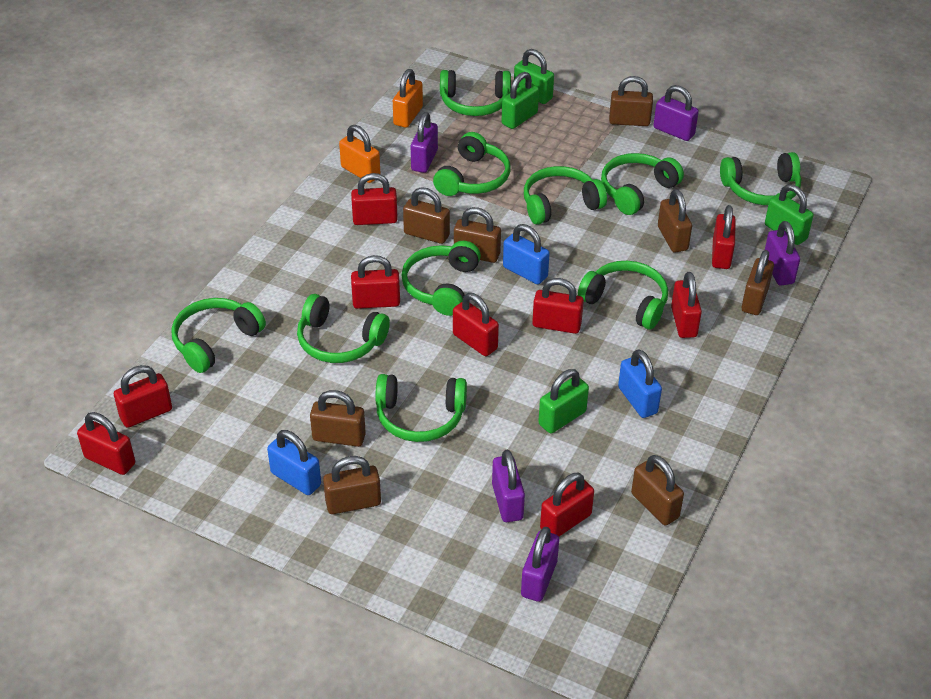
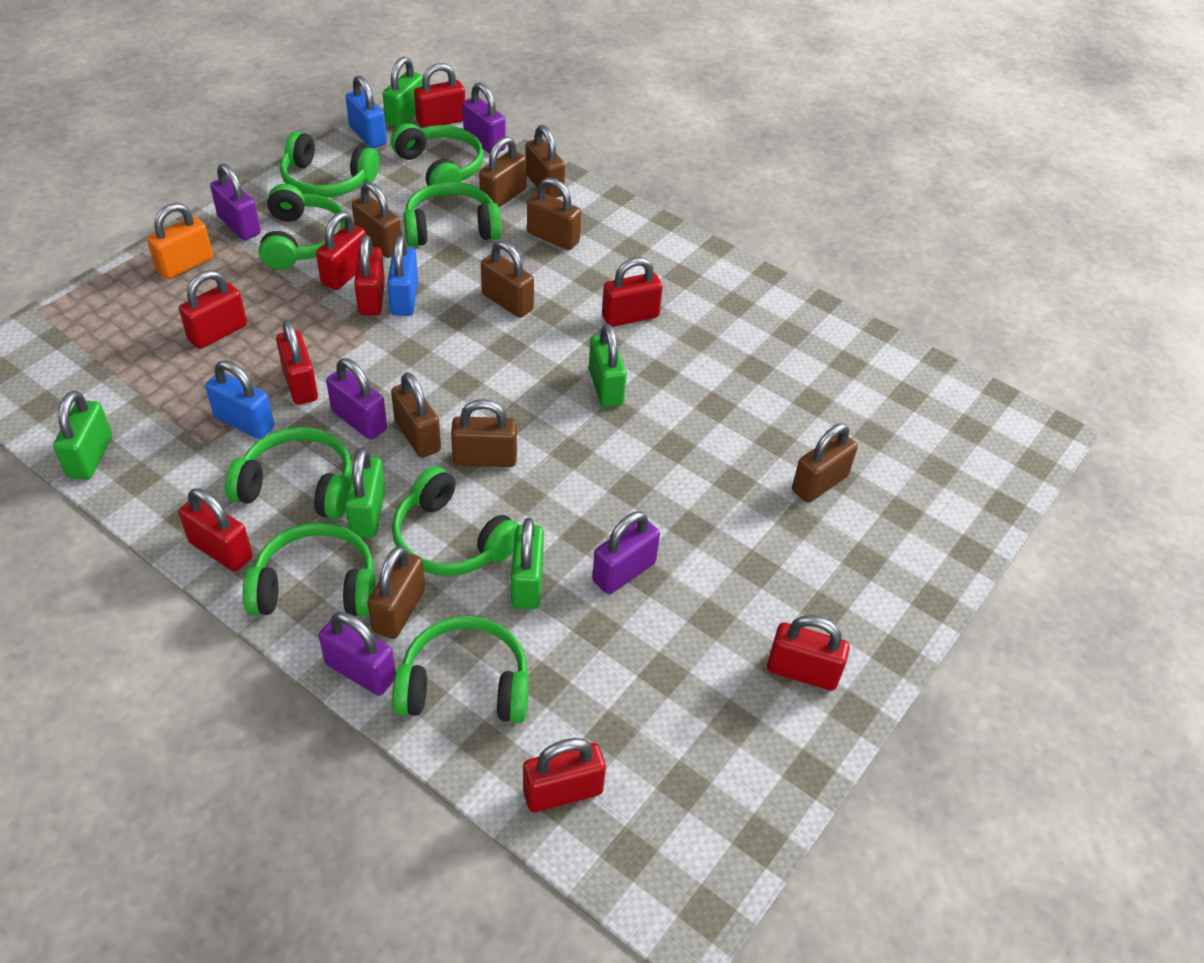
brown padlock: [310,390,366,447] [323,456,381,514] [403,187,450,244] [454,207,501,263] [609,76,653,126] [631,455,684,525] [658,189,692,252] [742,250,774,315] = 8 -> [352,182,402,258] [367,546,425,639] [391,372,441,458] [451,399,517,467] [479,136,526,207] [481,241,534,318] [525,125,565,198] [527,178,581,250] [792,423,858,503] = 9
green headphones: [171,298,266,373] [297,294,390,363] [375,374,467,442] [401,241,481,316] [433,132,510,196] [440,70,511,116] [524,166,607,225] [578,261,668,329] [601,153,684,215] [720,152,801,205] = 10 -> [225,427,352,519] [243,522,376,617] [259,184,346,270] [280,131,379,198] [391,123,484,196] [392,466,519,576] [392,616,529,723] [404,182,501,246] = 8
green padlock: [502,72,539,129] [514,49,554,104] [538,369,589,434] [765,184,813,245] = 4 -> [53,391,112,480] [345,448,386,538] [383,57,423,128] [511,518,544,609] [589,324,627,407] = 5
orange padlock: [339,125,381,183] [393,69,423,128] = 2 -> [147,203,213,279] = 1

